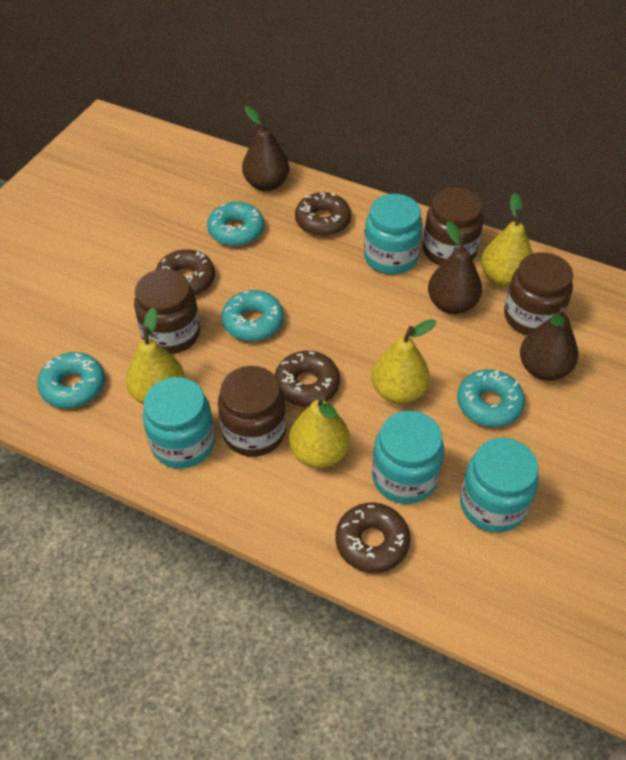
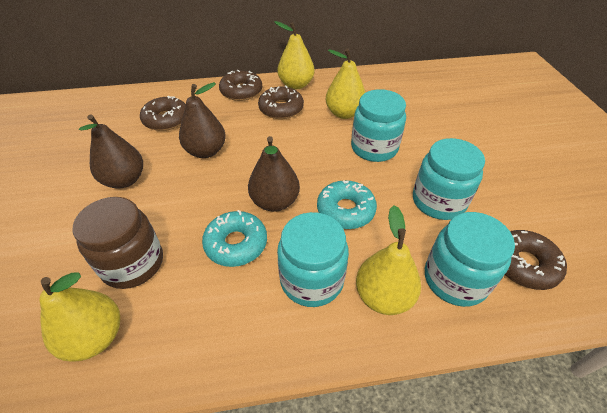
brown jar: [134,269,200,354] [218,366,286,457] [423,187,484,266] [504,252,573,335] = 4 -> [73,197,163,289] = 1
turquoise donut: [37,352,105,408] [207,202,264,246] [222,290,284,341] [457,369,525,427] = 4 -> [202,210,267,267] [317,180,377,229] = 2

